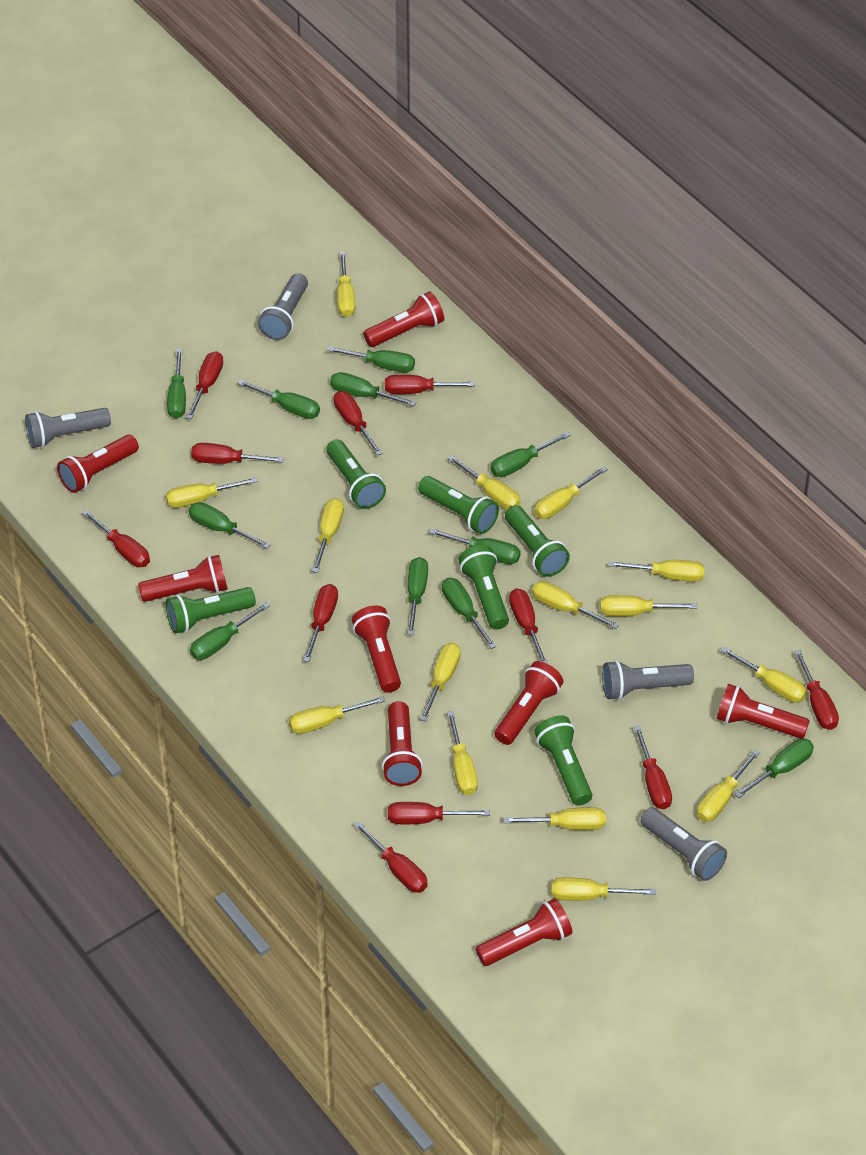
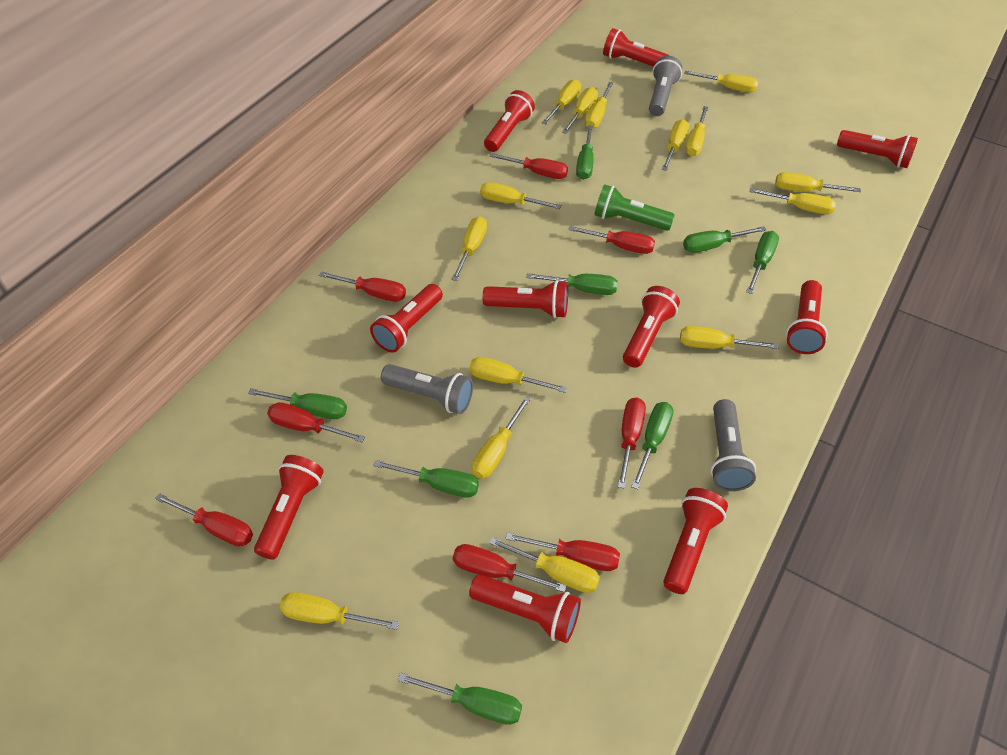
green flashlight: [166,587,256,634] [326,439,386,509] [418,476,499,534] [459,545,509,630] [505,505,570,577] [534,715,592,806] = 6 -> [594,184,675,231] = 1
green screwdriver: [167,349,186,419] [189,502,271,549] [190,602,270,660] [237,380,320,419] [327,346,415,373] [330,372,416,406] [407,557,428,635] [429,528,521,564] [442,578,496,649] [490,432,571,477] [734,738,814,798] = 11 -> [248,388,347,419] [373,460,479,498] [397,673,522,725] [526,273,618,295] [576,125,594,180] [631,402,673,489] [683,226,766,253] [746,231,779,294] = 8
grey flashlight: [25,408,111,448] [258,273,308,340] [602,660,694,700] [640,807,727,881] = 4 -> [381,364,473,414] [649,56,682,116] [710,399,756,491] = 3
red flashlight: [57,435,139,493] [138,555,228,602] [352,606,401,693] [363,292,444,347] [382,701,423,786] [476,898,572,966] [494,661,564,745] [716,684,810,739] = 8 -> [254,455,324,560] [370,284,443,353] [469,574,581,643] [483,280,568,318] [484,90,535,152] [603,28,669,67] [623,286,680,368] [663,488,728,594] [786,280,828,354] [837,130,918,168] = 10
red screwdriver: [82,510,150,567] [186,351,223,419] [191,443,284,464] [303,584,338,662] [334,391,383,456] [354,821,428,893] [385,375,475,394] [388,802,490,824] [509,588,548,664] [634,725,672,809] [794,650,839,730] = 11 -> [155,493,253,547] [267,402,365,442] [319,271,406,302] [453,544,567,592] [490,153,568,179] [505,532,620,571] [568,226,655,254] [618,397,646,489] = 8

